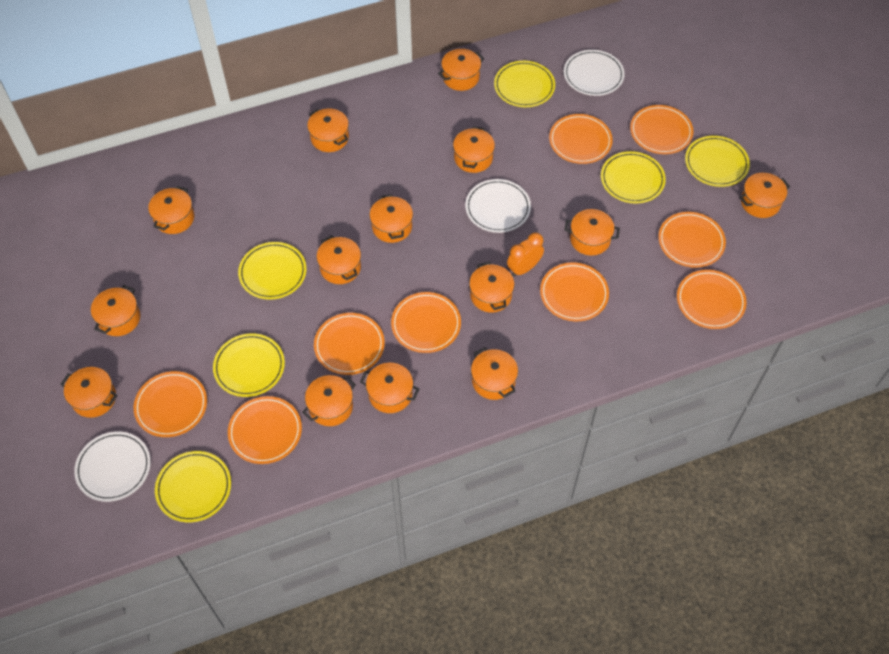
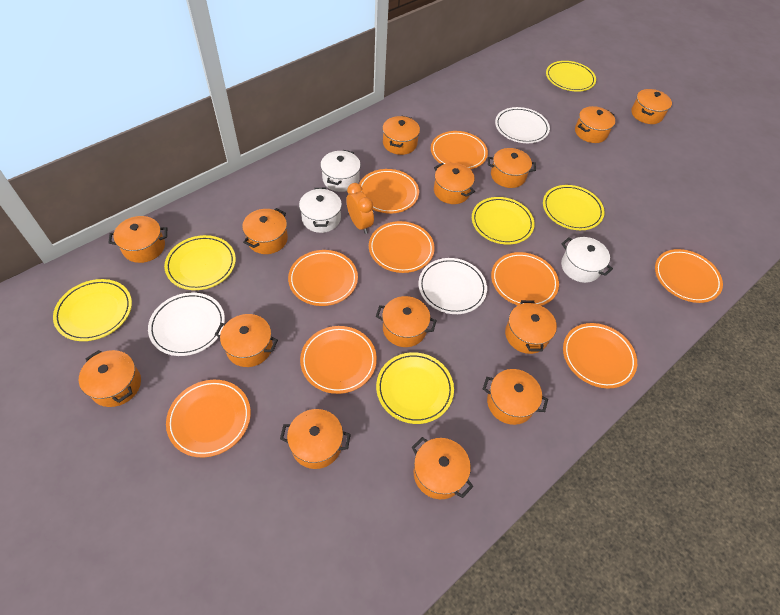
white pot: none = 0 -> [299,188,342,233] [320,150,361,192] [561,237,613,283] = 3

